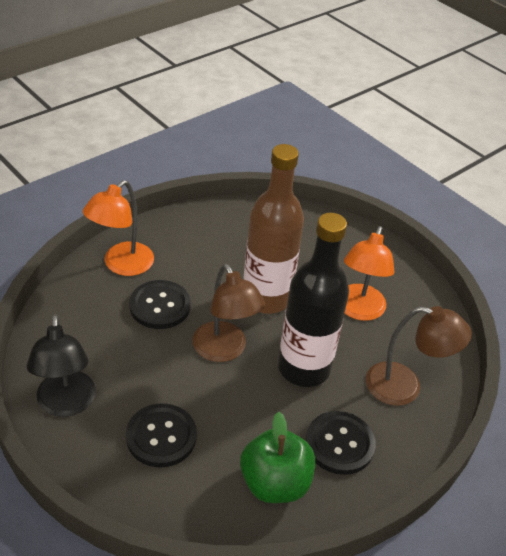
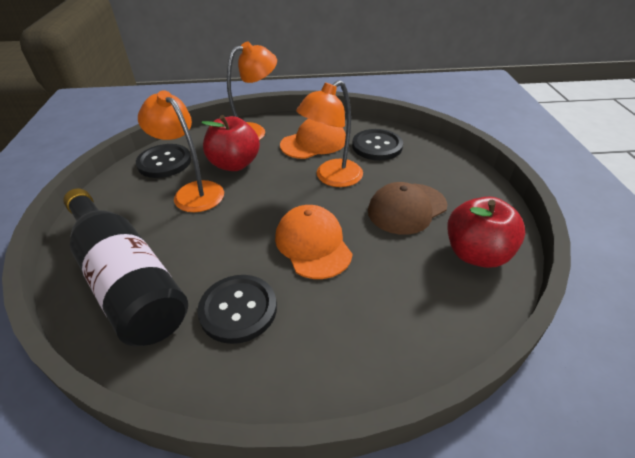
black lamp: [27,314,96,417] = 1 -> none = 0
brown bottle: [244,144,304,314] = 1 -> none = 0
brown cap: none = 0 -> [368,182,447,235] = 1
brown lamp: [193,264,265,362] [366,306,472,406] = 2 -> none = 0
green apple: [240,412,315,503] = 1 -> none = 0
orange cap: none = 0 -> [275,205,353,279] [280,119,346,159] = 2
orange lamp: [83,180,154,276] [344,226,394,321] = 2 -> [138,90,224,212] [227,41,277,140] [296,80,363,187] = 3
red apple: none = 0 -> [201,115,260,171] [447,196,525,268] = 2

